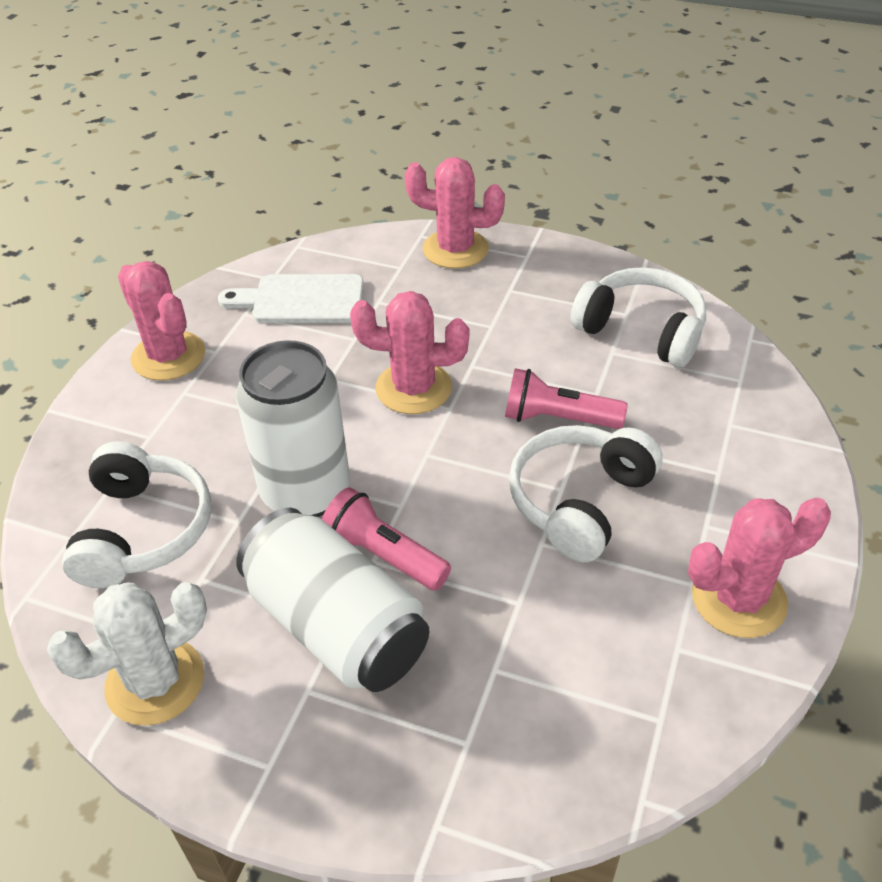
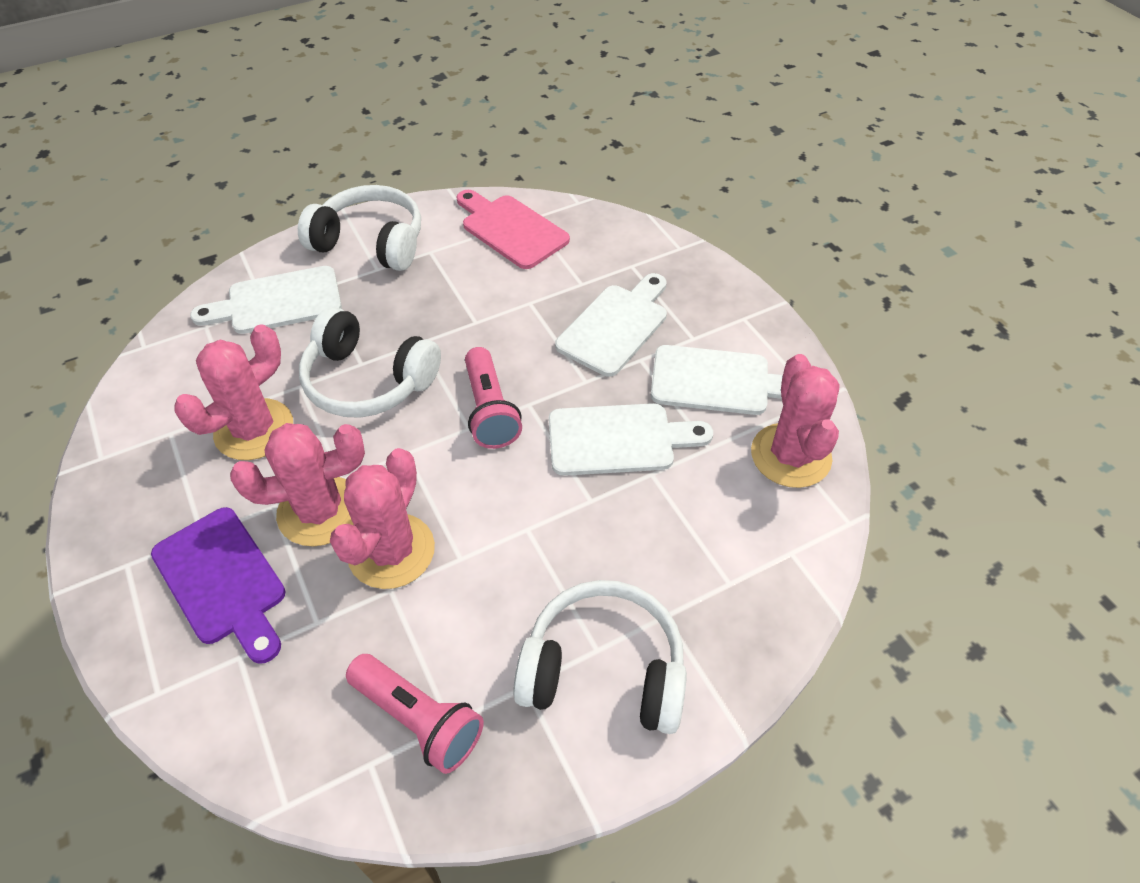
pink cutting board: none = 0 -> [457,190,570,269] = 1
purple cutting board: none = 0 -> [151,507,285,664] = 1
white cactus: [47,582,207,726] = 1 -> none = 0
white can: [236,340,350,517] [236,508,429,692] = 2 -> none = 0
white cutting board: [218,274,364,323] = 1 -> [190,266,342,334] [549,403,713,476] [555,273,667,377] [651,345,783,415] = 4

